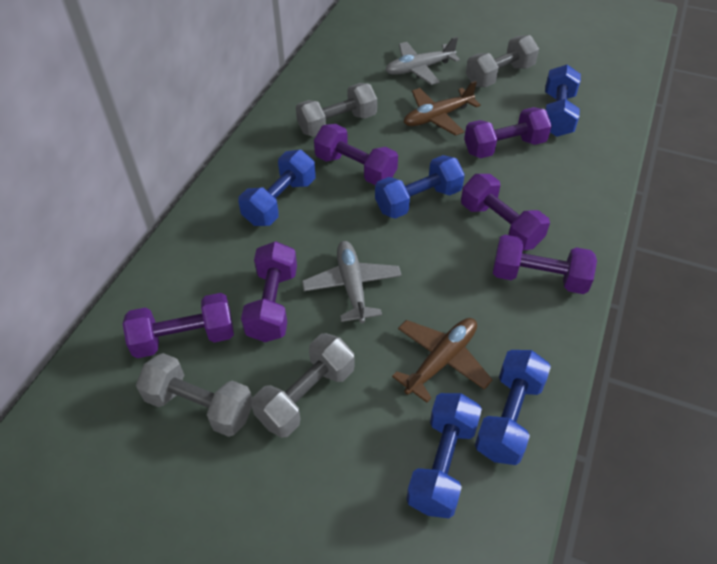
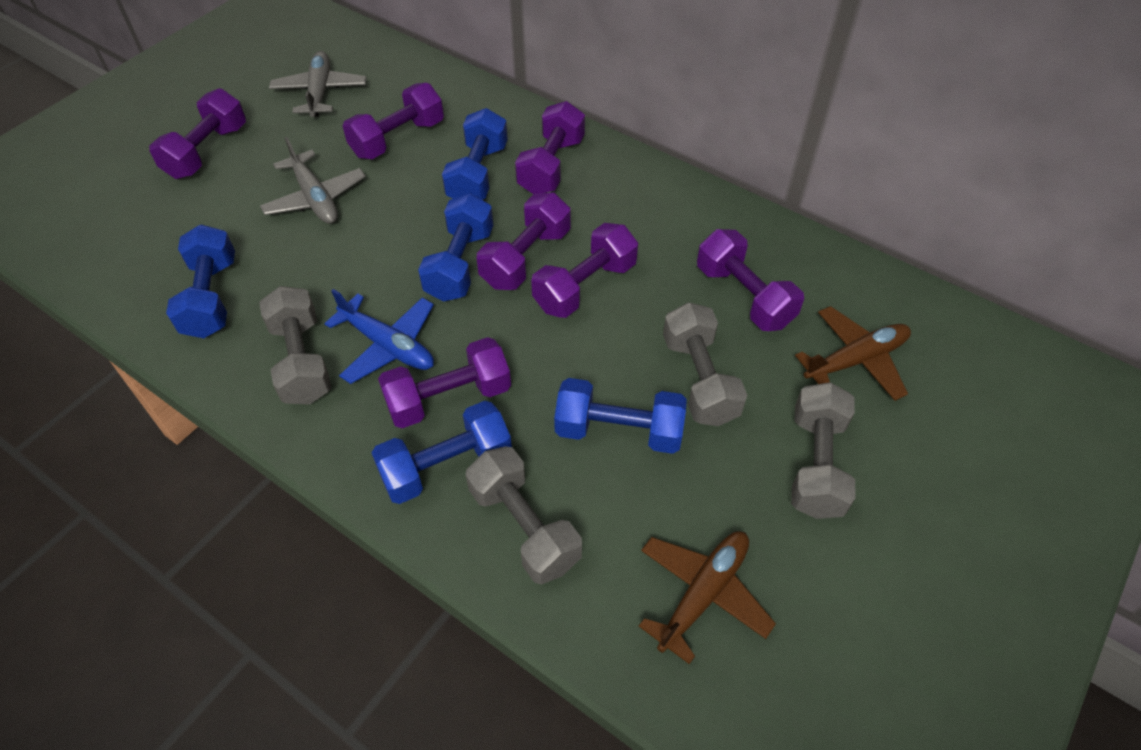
blue plane: none = 0 -> [324,289,434,384] = 1
purple dumbbell: [123,293,234,358] [241,241,297,342] [314,124,398,185] [461,174,550,250] [464,107,552,158] [493,235,597,294] = 6 -> [149,88,246,179] [343,83,444,159] [378,337,511,428] [477,193,570,290] [515,101,585,194] [531,223,638,318] [697,229,804,331] = 7

